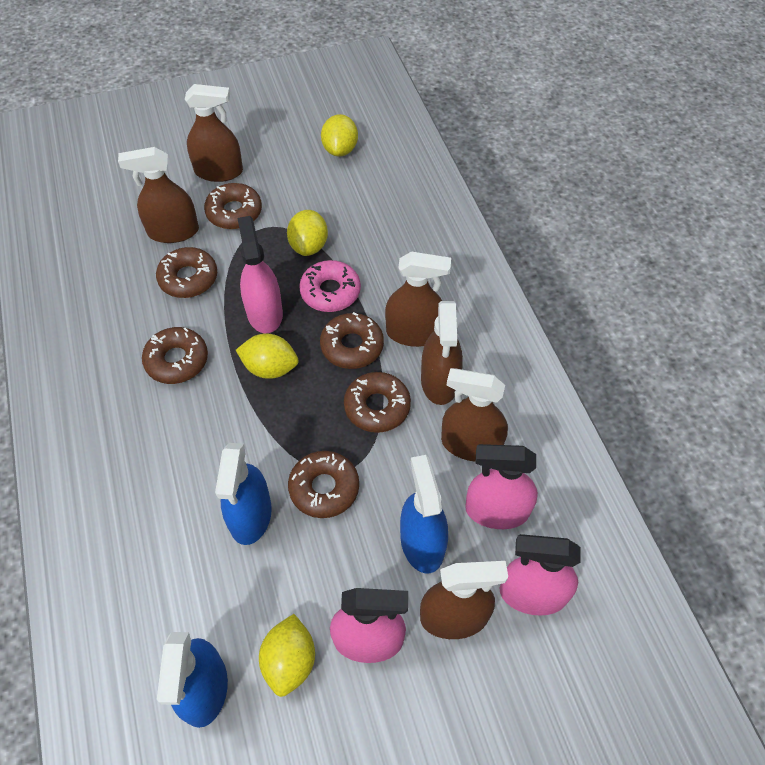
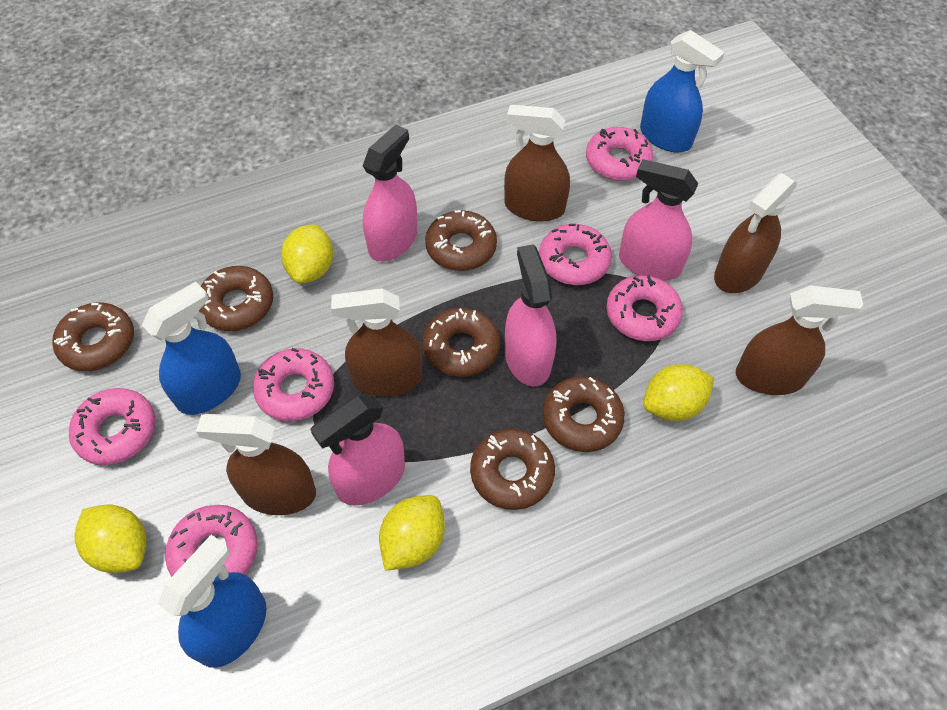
brown spray bottle: [118,147,199,243] [185,84,243,182] [385,252,451,347] [420,561,508,639] [421,301,463,405] [441,368,508,462] = 6 -> [196,414,316,515] [331,288,422,397] [504,105,570,222] [714,173,798,293] [736,285,863,395] = 5
pink donut: [299,260,361,312] = 1 -> [69,388,155,465] [165,505,257,577] [253,348,334,421] [539,224,612,285] [586,127,653,181] [606,275,683,341] = 6

